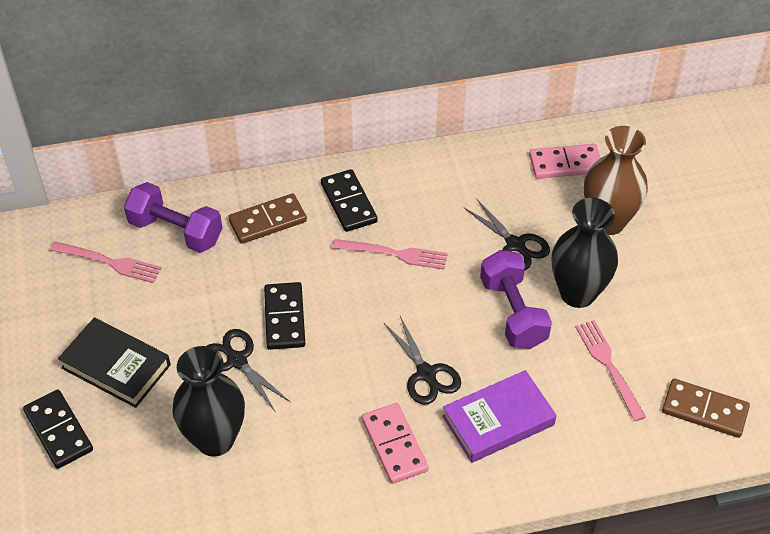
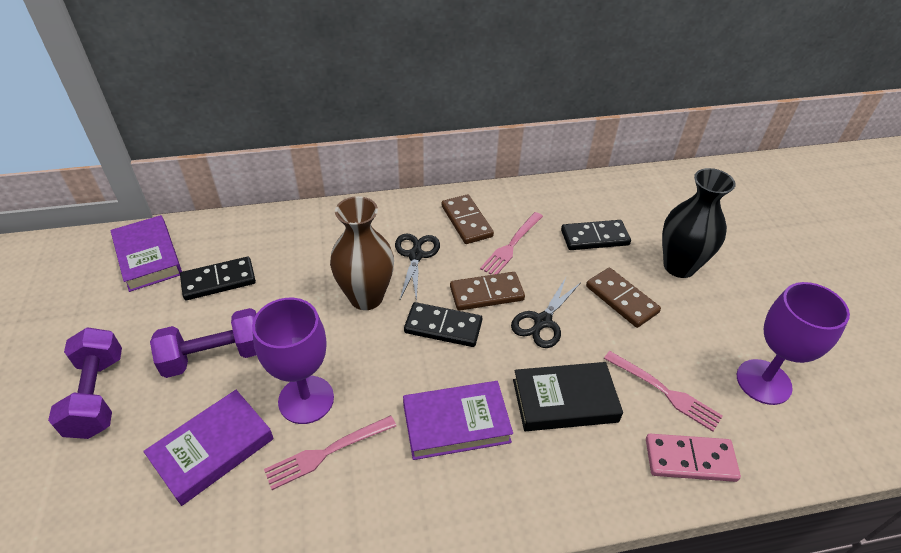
black scissors: [207,329,290,411] [384,316,461,405] [464,199,550,271] = 3 -> [395,233,440,302] [511,278,580,348] = 2
black vase: [172,346,245,457] [552,198,618,308] = 2 -> [662,168,736,278] = 1
brown domino: [228,193,307,244] [662,379,750,438] = 2 -> [442,194,494,244] [450,272,525,311] [586,268,661,328] = 3
pink domino: [362,403,429,484] [529,144,601,179] = 2 -> [646,434,741,482] = 1
purple book: [442,370,557,463] = 1 -> [110,215,182,292] [143,390,274,506] [403,381,513,460] = 3
purple goblet: none = 0 -> [252,298,334,424] [737,282,850,405] = 2

